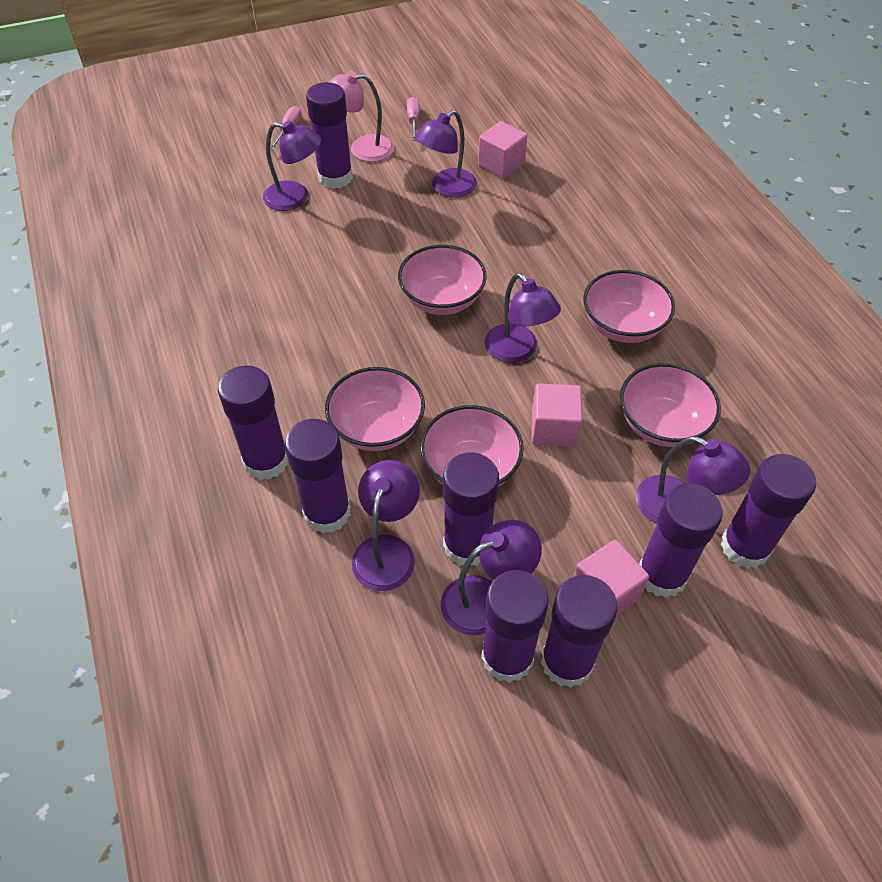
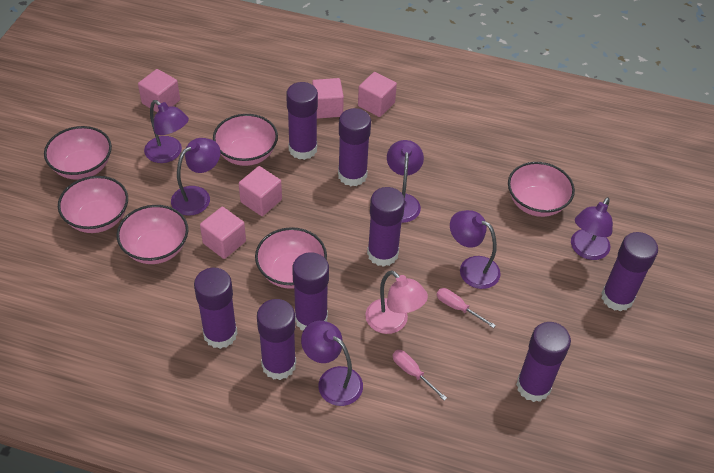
pink bowl: [325,367,425,451] [398,245,487,315] [420,405,524,486] [583,270,675,343] [620,363,721,447] = 5 -> [44,126,112,180] [58,176,128,233] [117,205,188,264] [213,114,278,166] [255,227,327,289] [508,162,575,217] = 6
pink cube: [478,121,527,178] [532,383,583,447] [574,540,649,615] = 3 -> [138,69,180,112] [200,207,246,259] [239,166,282,216] [312,78,344,119] [358,72,397,117] = 5

